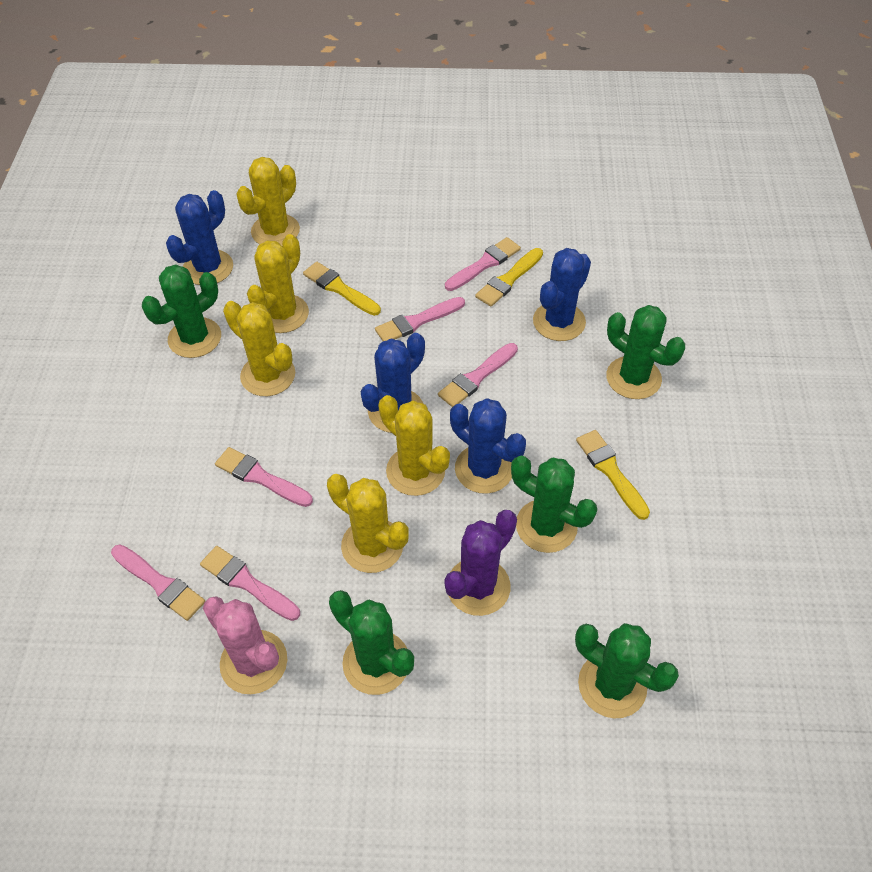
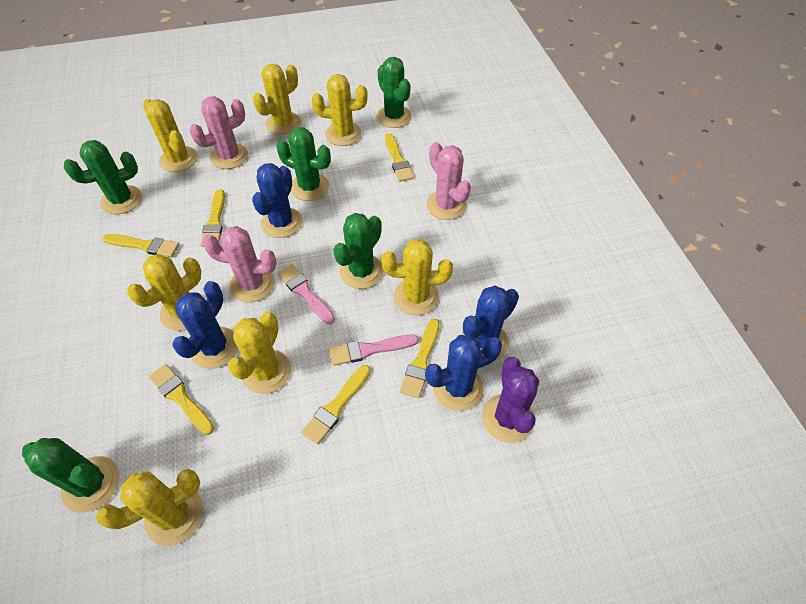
pink brush: [111,545,205,621] [200,546,300,621] [215,447,313,507] [375,297,465,341] [438,343,518,407] [445,237,521,291] = 6 -> [277,264,335,324] [329,334,419,366] = 2
pink cactus: [203,596,287,694] = 1 -> [190,96,248,169] [202,226,277,302] [426,142,471,220] = 3
yellow brush: [303,262,381,316] [475,248,543,306] [576,430,650,520] = 3 -> [102,234,179,257] [149,364,214,435] [201,189,225,247] [301,365,371,445] [385,133,414,182] [400,319,439,398] = 6
yellow cactus: [223,301,295,396] [236,157,300,246] [247,234,309,333] [327,474,409,573] [378,395,450,496] = 5 -> [96,469,204,546] [127,254,201,331] [143,99,198,172] [228,312,291,394] [253,64,301,135] [312,74,368,146] [381,239,453,315] = 7

